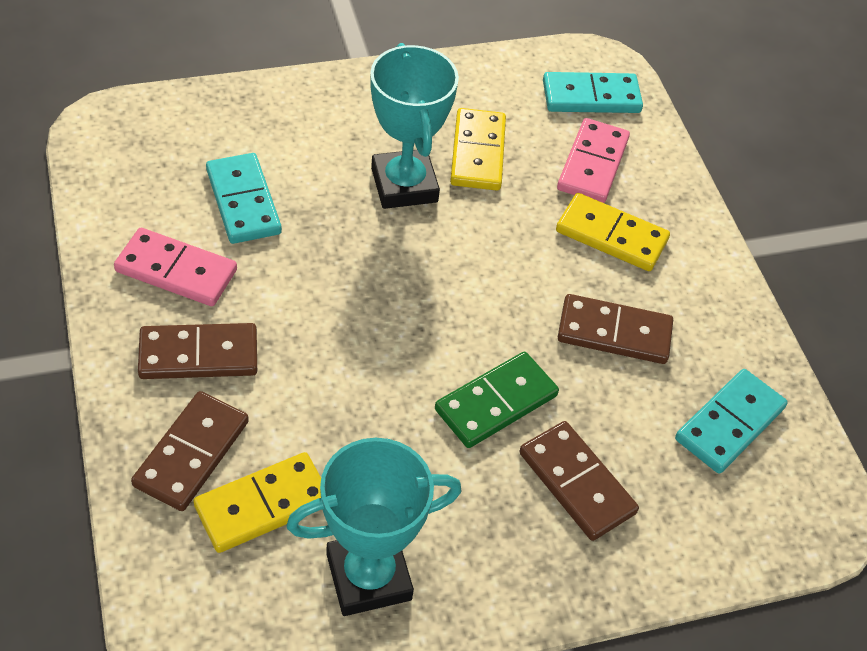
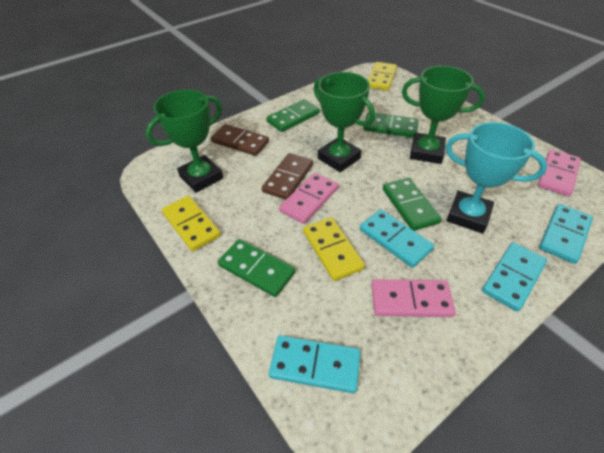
brown domino: [131,391,249,511] [138,323,257,379] [519,421,639,541] [558,294,673,364] = 4 -> [211,124,269,156] [262,153,313,200] = 2
green domino: [435,352,559,448] = 1 -> [218,239,296,297] [266,99,320,132] [363,112,419,138] [383,178,442,231] = 4
green trophy: none = 0 -> [145,90,223,193] [314,72,375,172] [402,66,485,164] = 3
pink domino: [114,228,237,306] [557,118,630,203] = 2 -> [279,173,339,224] [371,279,456,317] [538,149,581,196] = 3
turquoise domino: [206,153,282,244] [543,72,643,113] [675,369,788,474] = 3 -> [269,335,361,393] [360,209,434,268] [482,242,547,312] [539,204,593,264] = 4
turquoise trophy: [286,438,462,616] [370,43,459,209] = 2 -> [445,122,547,233] = 1

